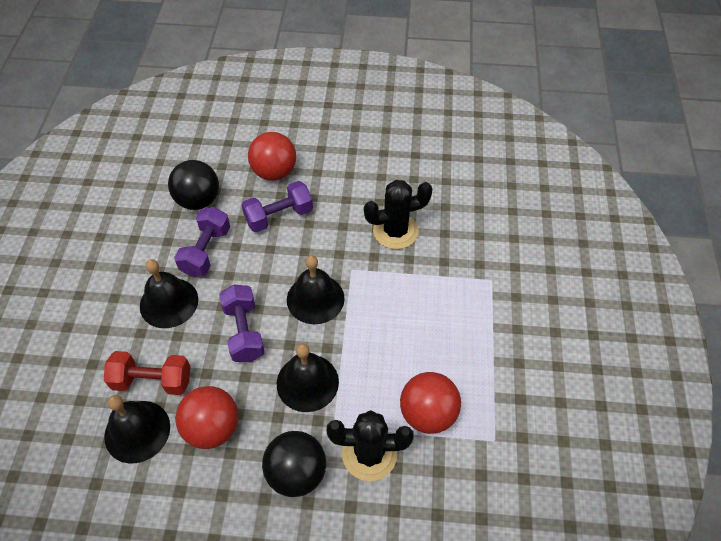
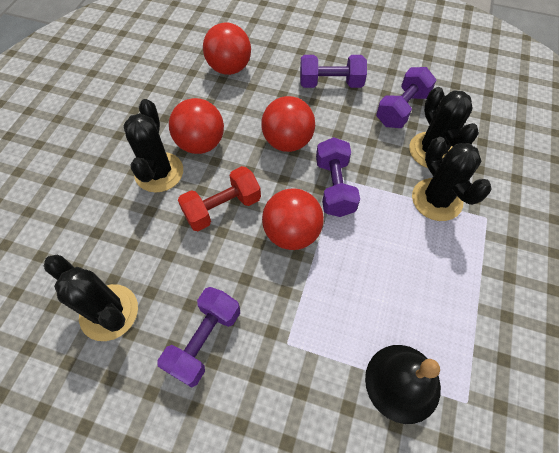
black ball: [168,160,219,210] [262,431,326,497] = 2 -> none = 0
black bell: [104,395,170,464] [140,259,198,328] [277,343,339,412] [287,255,345,324] = 4 -> [365,345,441,424] = 1
black cactus: [327,410,414,481] [364,180,433,249] = 2 -> [44,254,138,341] [124,99,183,193] [409,87,479,168] [412,137,492,221] = 4
purple dumbbell: [174,207,230,277] [219,285,265,362] [241,181,313,232] = 3 -> [157,287,240,388] [300,55,367,88] [316,137,360,217] [376,67,436,128] = 4
red ball: [175,386,239,449] [248,132,296,181] [400,372,461,434] = 3 -> [169,98,224,154] [203,23,251,75] [261,96,315,152] [262,189,324,250] = 4

